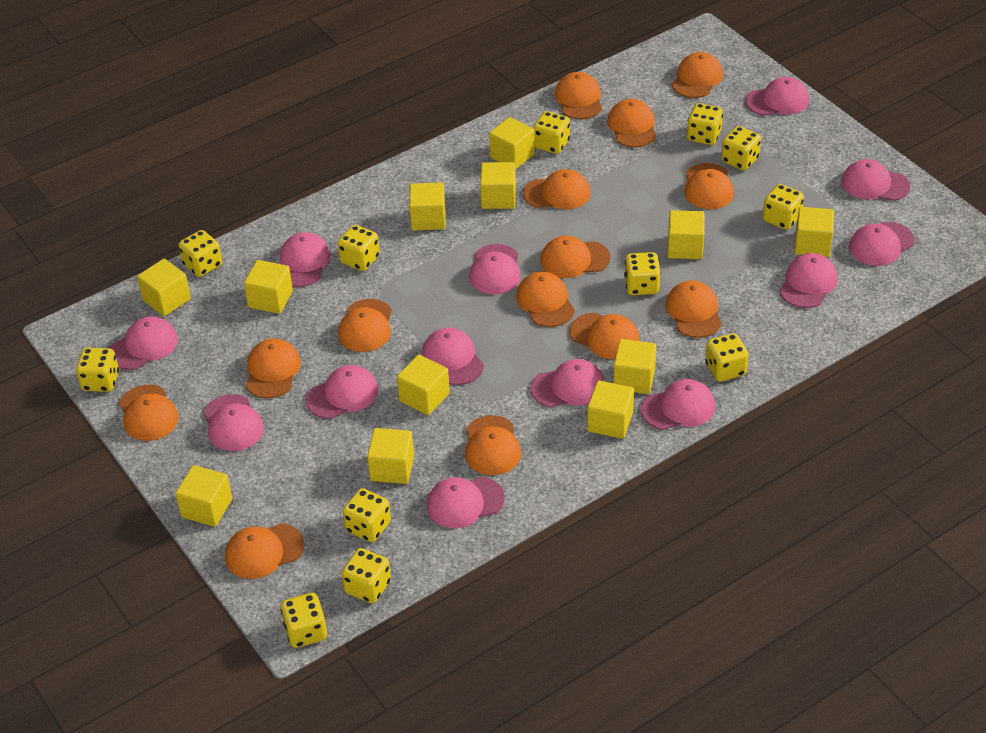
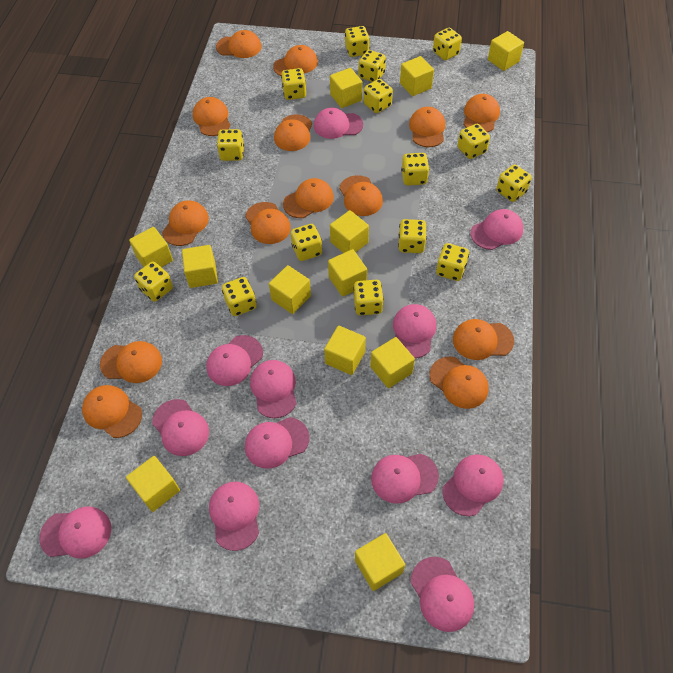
pink cap: [110,316,178,370] [204,394,264,451] [280,232,330,287] [306,365,378,419] [422,327,484,385] [427,477,505,528] [469,244,521,294] [530,359,604,407] [640,379,715,430] [745,77,809,116] [779,253,838,308] [841,159,910,201] [849,222,915,266] = 13 -> [39,507,111,559] [152,399,209,456] [206,335,263,386] [209,482,259,551] [245,417,309,468] [250,360,297,418] [314,108,363,139] [371,454,439,504] [393,304,436,358] [410,557,474,632] [442,454,504,516] [470,209,523,250] = 12
yellow dice: [76,348,119,392] [179,230,222,277] [280,593,327,648] [338,225,380,271] [342,548,391,603] [343,488,391,542] [533,111,570,154] [624,252,661,295] [687,103,723,145] [705,333,748,382] [721,126,761,170] [763,184,804,230] = 12 -> [134,261,173,302] [217,129,244,161] [222,277,256,316] [281,68,306,100] [291,224,322,261] [345,26,370,57] [353,280,384,315] [358,50,386,82] [364,79,393,113] [398,219,427,253] [401,153,429,186] [433,28,462,60] [436,243,469,281] [458,124,490,159] [496,165,532,202] = 15

